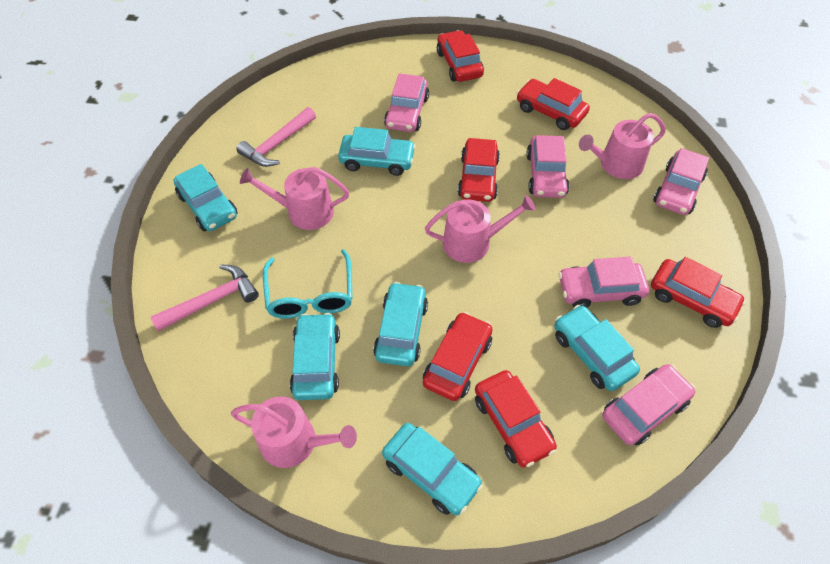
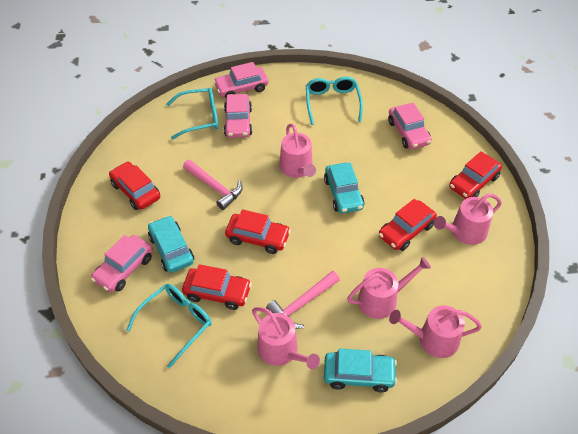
pink car: [384,73,429,132] [526,135,569,198] [559,256,649,308] [602,364,695,446] [653,148,709,215] = 5 -> [91,235,153,292] [213,62,268,98] [224,94,252,138] [388,103,432,149] = 4
pink watering can: [231,397,357,468] [240,167,349,230] [425,195,536,263] [579,113,666,179] = 4 -> [252,307,320,369] [279,124,316,178] [347,257,431,319] [389,305,482,358] [434,194,502,245] = 5
red car: [423,312,493,401] [437,30,484,82] [458,138,500,202] [475,370,557,467] [517,78,590,130] [651,257,746,328] = 6 -> [109,162,160,210] [182,264,252,310] [225,209,291,254] [379,199,437,251] [449,151,502,199] = 5
turquoise car: [174,164,237,231] [290,313,340,400] [338,127,416,176] [373,282,428,366] [382,423,483,515] [554,305,640,391] = 6 -> [148,216,194,273] [324,163,364,213] [324,349,397,392] = 3
turquoise glasses: [263,249,352,319] = 1 -> [126,284,212,368] [166,88,219,139] [306,77,363,125] = 3

